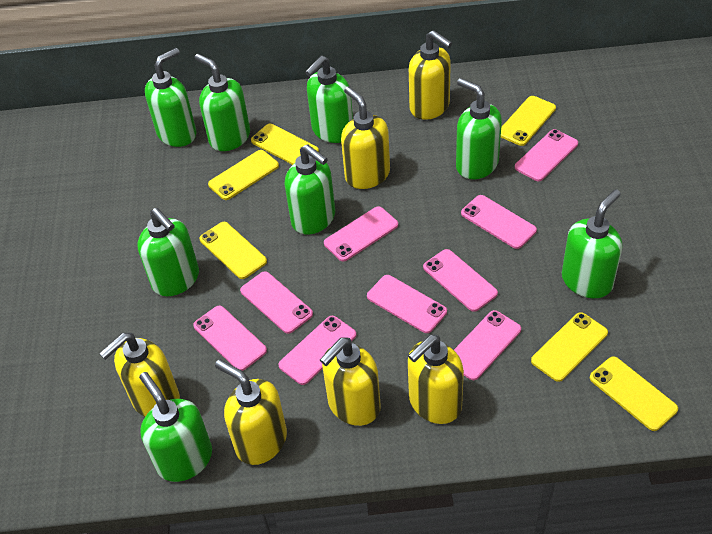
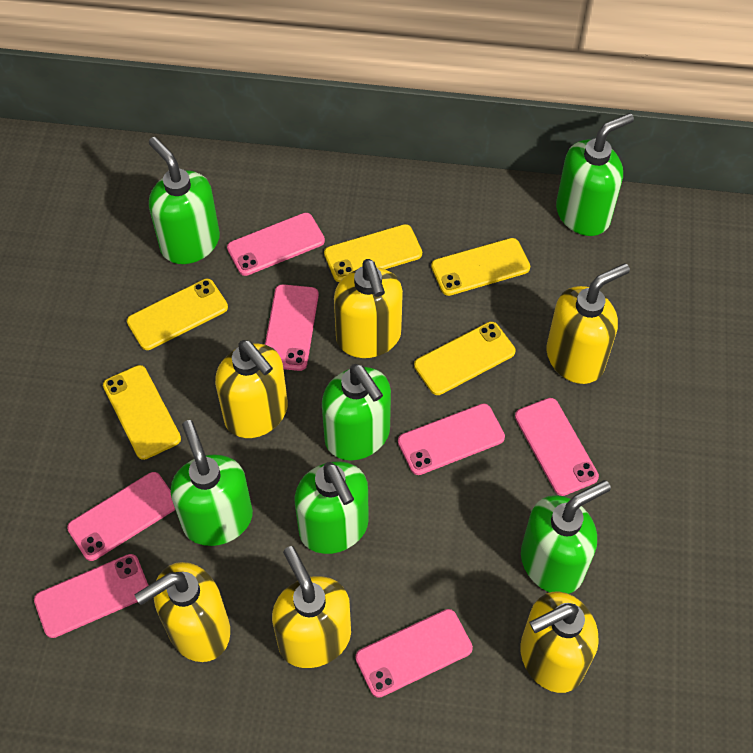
green soap dispenser: [137,208,199,296] [139,372,212,482] [145,48,197,147] [195,54,250,151] [284,144,335,234] [305,56,353,143] [456,78,502,179] [562,189,622,298] = 8 -> [149,137,220,264] [170,420,253,546] [294,462,369,554] [322,364,391,461] [521,480,611,594] [556,113,634,236] = 6
pink phone: [193,306,267,371] [240,271,313,334] [278,316,356,385] [324,206,398,261] [367,275,447,333] [423,249,498,312] [454,310,521,380] [461,195,537,249] [515,129,578,181] = 9 -> [34,554,149,638] [67,472,175,561] [227,213,325,276] [265,284,319,371] [355,609,473,698] [398,404,505,475] [515,398,599,496] = 7
yellow phone: [200,222,267,279] [208,150,279,200] [251,124,319,165] [501,96,556,146] [531,312,608,382] [590,356,678,431] = 6 -> [103,365,181,460] [127,279,228,350] [324,224,422,282] [414,322,515,395] [431,238,530,296] = 5

